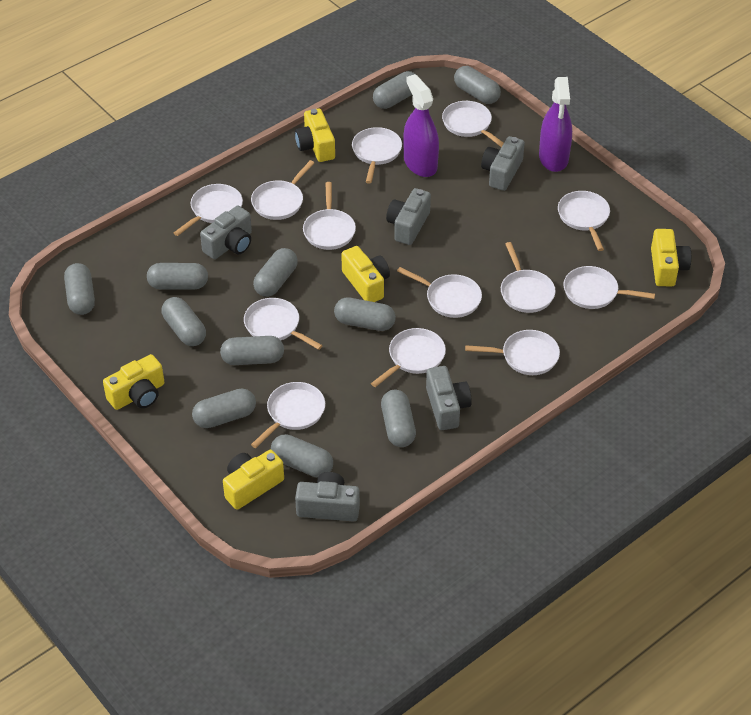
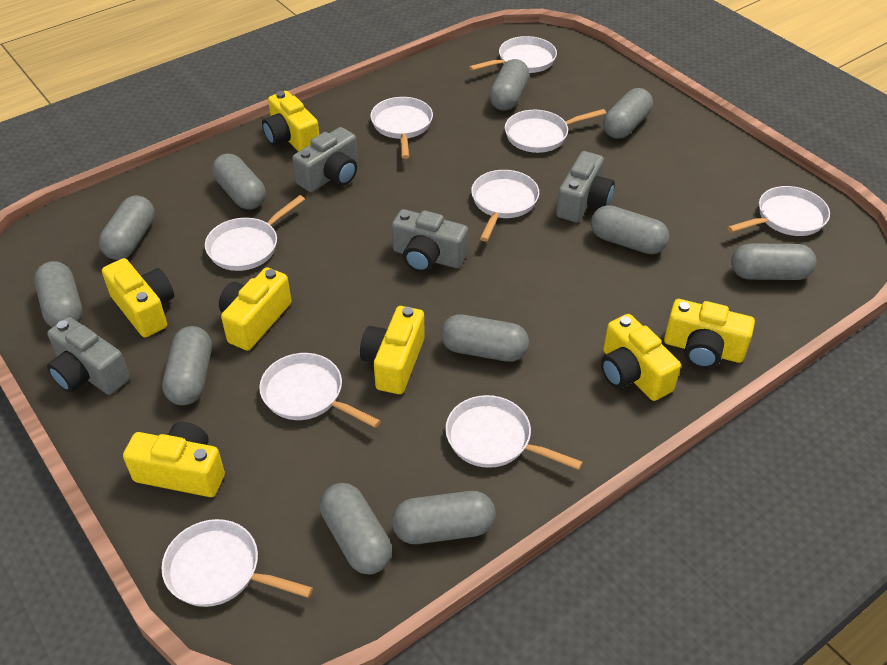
grey camera: [200,206,252,259] [295,472,360,522] [386,188,431,245] [426,366,472,430] [481,136,525,191] = 5 -> [47,317,130,395] [292,127,358,192] [392,209,468,272] [556,151,615,222] = 4
purple spray bottle: [403,74,439,177] [539,77,572,172] = 2 -> none = 0
white pan: [174,184,243,236] [244,298,323,350] [251,160,314,220] [251,382,325,448] [303,182,356,250] [352,127,402,184] [371,328,446,387] [397,267,482,318] [442,101,504,147] [465,330,560,375] [501,242,556,313] [558,191,610,251] [563,266,655,309] = 13 -> [161,519,313,607] [205,195,305,271] [259,353,381,428] [370,97,433,159] [445,395,583,470] [469,36,557,73] [471,170,539,242] [505,109,606,153] [727,186,830,236] = 9
yellow camera: [103,354,164,410] [223,450,284,510] [295,108,335,162] [341,246,390,302] [651,229,691,286] = 5 -> [102,258,174,338] [123,422,225,497] [219,267,291,351] [262,91,319,152] [360,306,425,394] [601,314,681,401] [664,299,755,369] = 7

